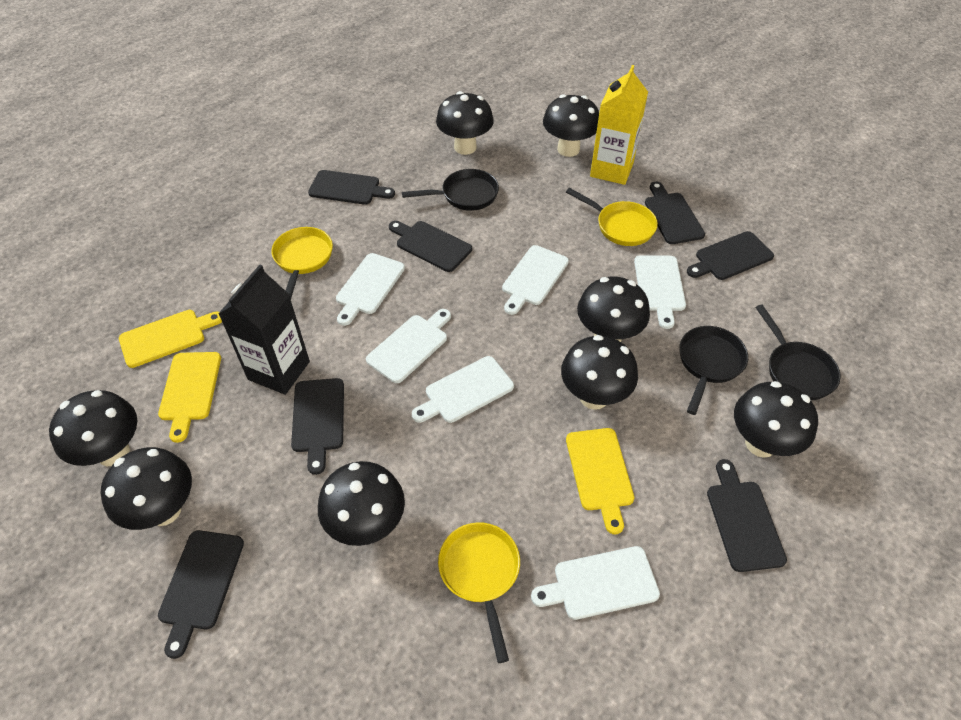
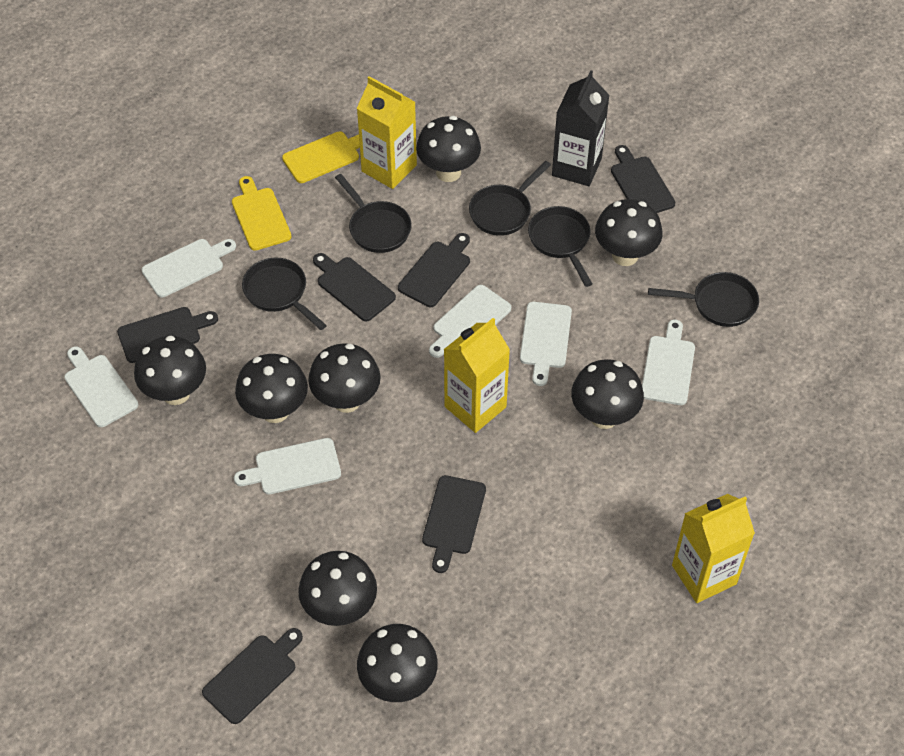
black cutting board: [158,530,244,659] [291,378,344,475] [308,170,395,205] [389,221,472,272] [645,182,705,244] [687,231,774,280] [707,459,787,572] = 7 -> [117,307,218,363] [202,628,303,724] [313,253,396,322] [398,233,470,307] [422,475,486,573] [611,145,675,213] = 6
black pan: [402,169,499,211] [679,326,748,415] [755,304,841,400] = 3 -> [242,258,327,330] [335,174,412,253] [469,161,551,236] [528,206,592,287] [648,272,759,327] = 5
yellow carton: [590,65,648,185] = 1 -> [357,76,417,189] [444,318,510,433] [672,494,755,603] = 3
yellow cutting board: [119,310,222,368] [158,352,221,443] [566,428,634,534] = 3 -> [232,176,291,251] [282,132,360,183] = 2
yellow pan: [271,227,333,299] [438,522,520,663] [566,188,658,246] = 3 -> none = 0

